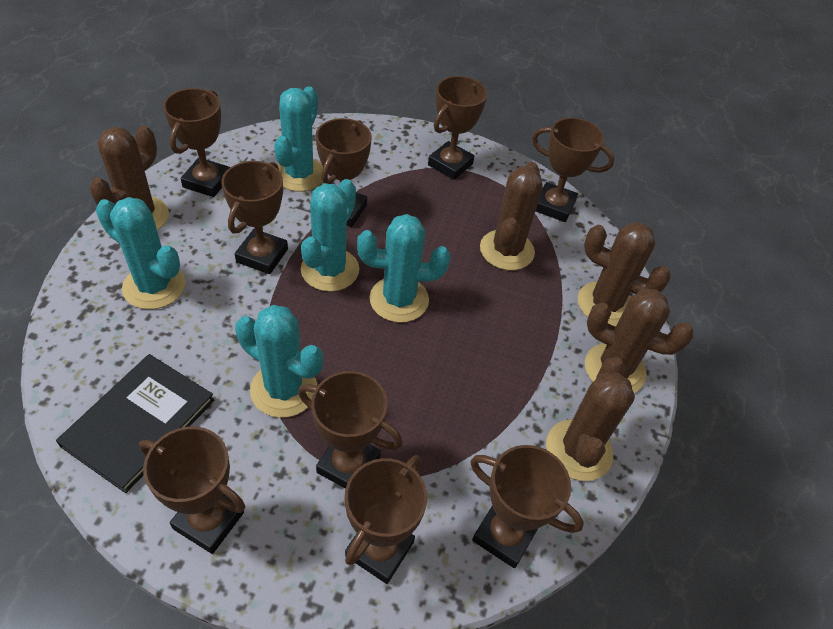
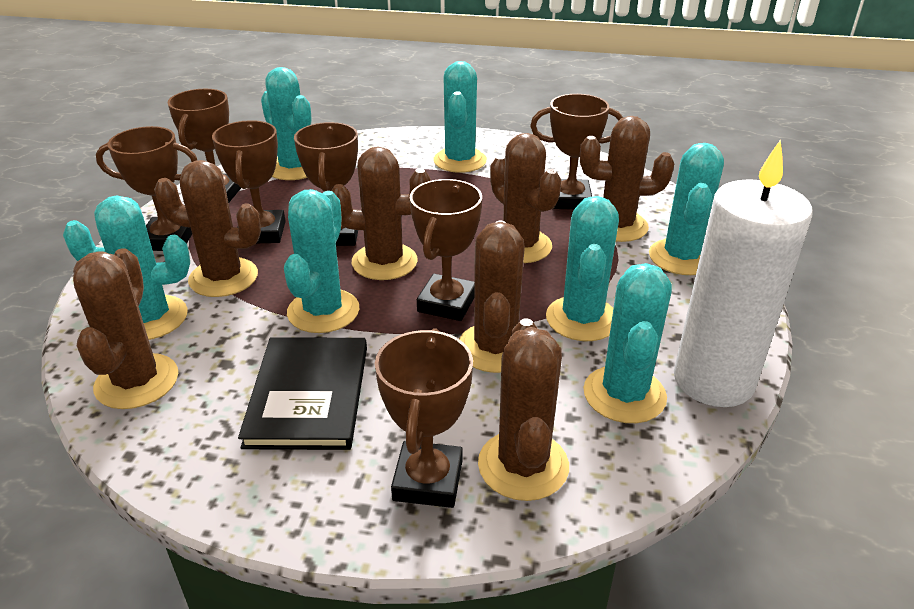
brown cactus: [89,126,169,230] [480,162,543,270] [546,357,635,481] [578,222,671,327] [585,289,694,393] = 5 -> [73,248,178,409] [154,160,261,297] [332,147,431,280] [459,221,525,373] [478,319,569,501] [490,133,562,263] [580,116,674,242] = 7
brown trophy: [139,427,245,554] [163,88,230,197] [221,161,288,274] [298,371,403,489] [316,118,372,227] [345,455,427,584] [428,76,487,180] [470,445,584,568] [532,118,614,222] = 9 -> [96,126,197,251] [167,89,241,203] [212,120,286,243] [294,122,358,246] [375,328,473,508] [410,179,482,321] [530,94,623,209] = 7
turquoise cactus: [96,197,186,309] [235,305,323,418] [274,86,323,192] [301,179,359,292] [357,214,450,323] = 5 -> [63,195,190,340] [261,67,312,180] [284,189,359,333] [433,61,487,173] [546,196,619,341] [583,263,672,423] [649,143,724,275] = 7
white candle: none = 0 -> [674,139,813,407] = 1

